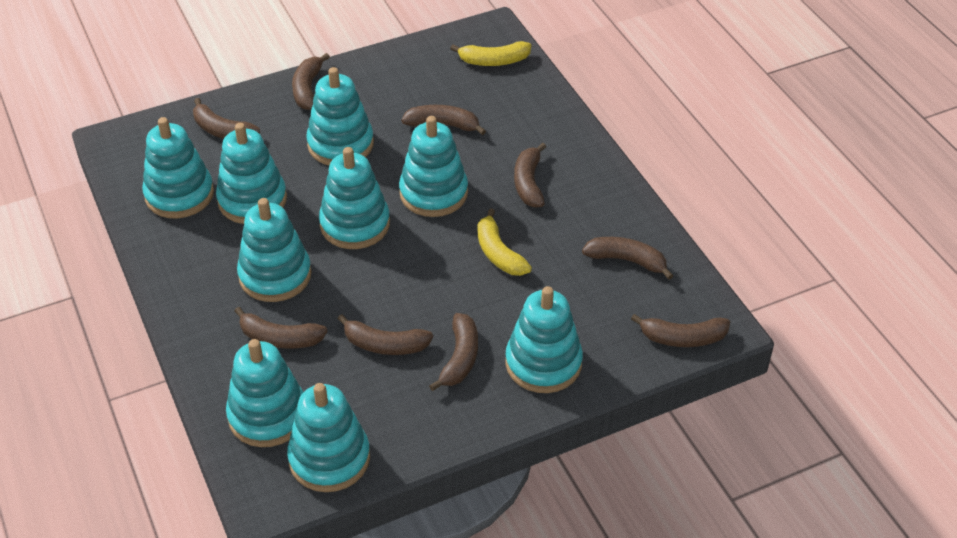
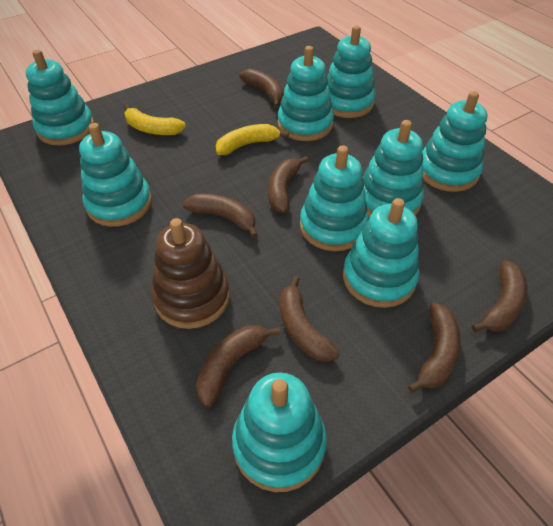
brown banana: [193,98,260,139] [234,307,327,349] [292,53,330,110] [338,314,433,355] [401,105,486,135] [429,313,478,391] [514,143,546,207] [582,237,673,280] [631,314,730,347] = 9 -> [183,194,258,238] [196,325,281,407] [239,69,284,108] [268,156,309,213] [280,276,340,362] [408,303,461,393] [472,260,527,332] = 7
brown stacking toy: none = 0 -> [152,218,230,329] = 1

